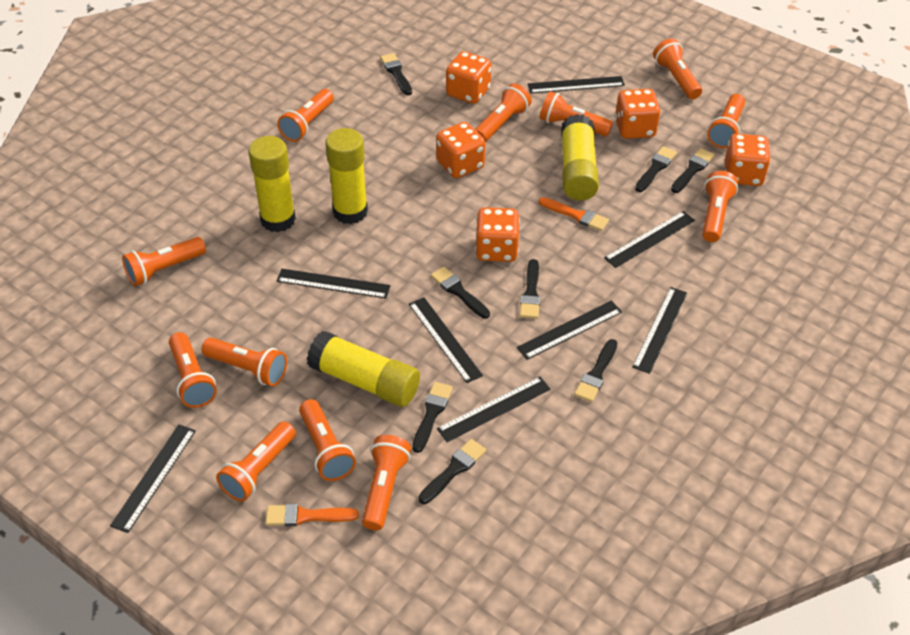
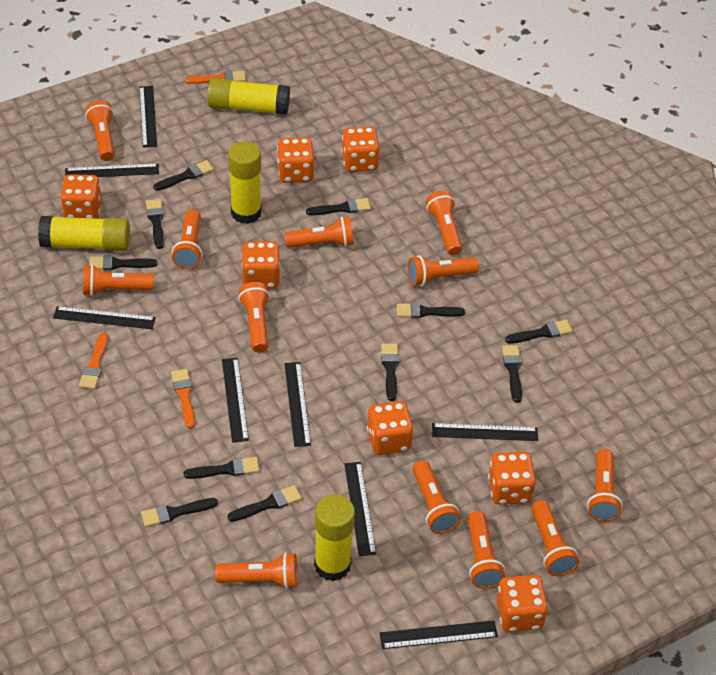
black brush: [380,53,412,95] [412,382,453,453] [419,439,486,504] [431,267,490,318] [520,259,540,319] [574,339,618,402] [635,146,677,192] [671,148,715,193] = 8 -> [89,255,158,270] [141,498,218,527] [146,199,164,249] [153,160,214,191] [183,457,260,479] [228,485,302,522] [306,198,371,215] [381,343,399,401] [397,303,465,318] [502,345,522,403] [505,319,573,344] = 11
orange brush: [266,504,359,526] [539,197,609,231] = 2 -> [79,332,108,389] [171,369,195,429] [185,71,246,84] = 3
orange dice: [436,122,485,178] [446,51,491,104] [475,208,520,262] [615,89,661,139] [725,134,771,186] = 5 -> [60,174,102,219] [242,241,281,288] [277,137,314,183] [341,127,380,172] [367,401,414,455] [488,452,536,505] [496,575,548,632] = 7

